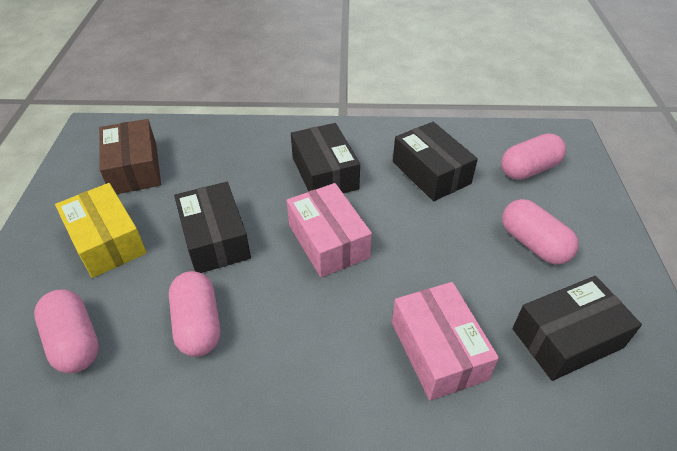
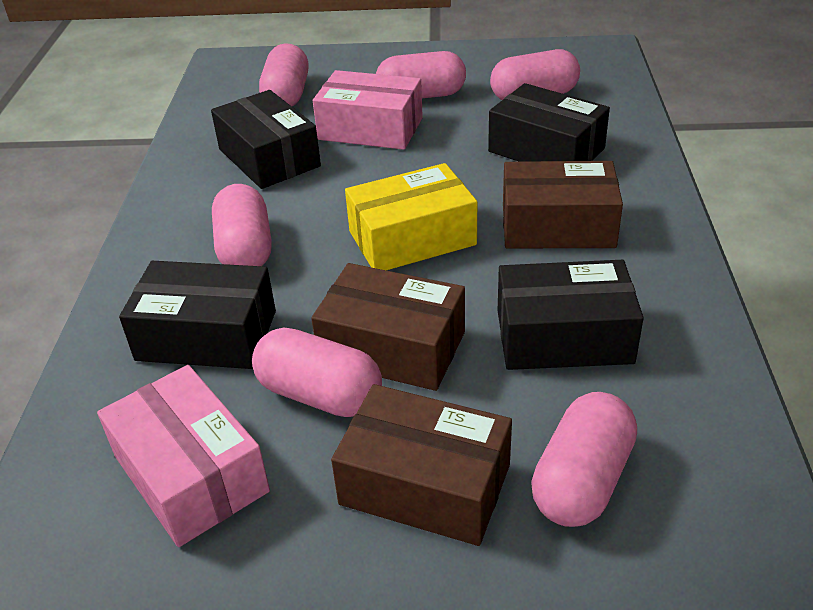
brown box: [99,119,161,194] = 1 -> [311,263,465,391] [331,384,512,546] [503,161,623,248] = 3
pink capsule: [34,289,99,373] [169,271,220,357] [501,133,566,180] [502,199,579,265] = 4 -> [212,184,272,266] [252,328,382,417] [259,43,309,106] [376,51,466,98] [490,49,580,100] [531,392,637,527] = 6

